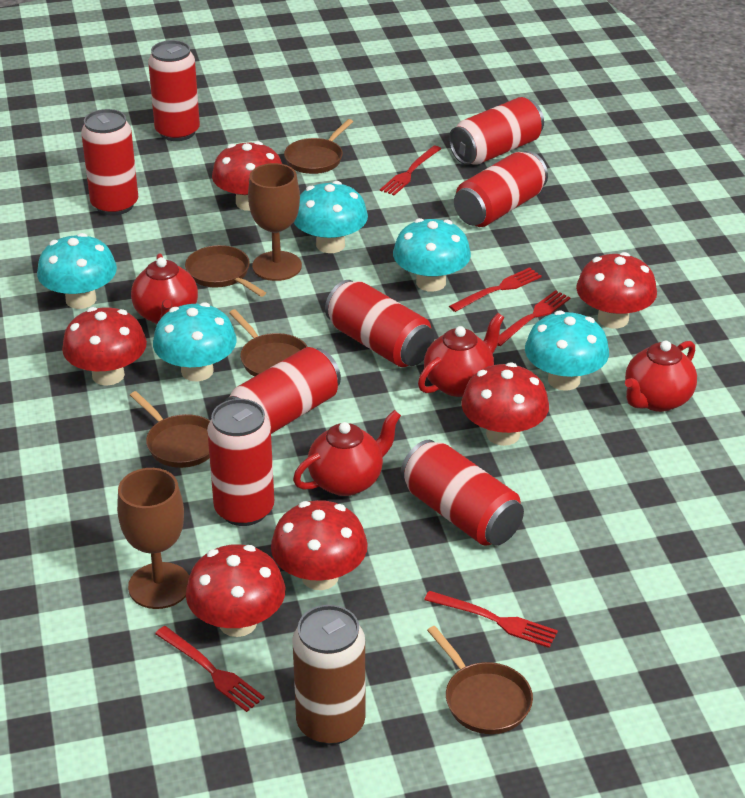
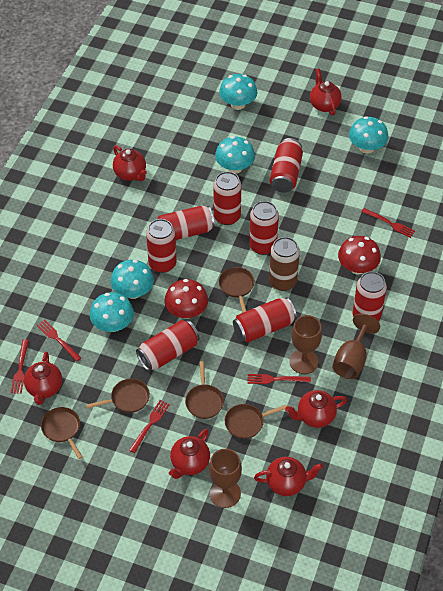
brown goblet: [117,468,189,609] [248,163,302,281] = 2 -> [209,449,242,508] [289,315,322,374] [332,313,380,379] = 3
red mushroom: [62,307,147,386] [186,544,285,637] [212,141,282,211] [271,500,368,590] [461,362,549,446] [576,252,657,328] = 6 -> [164,279,208,319] [338,236,381,275] = 2
red teapot: [131,254,198,324] [293,410,401,496] [418,313,504,397] [625,341,697,412] = 4 -> [24,352,62,405] [113,145,147,181] [169,429,210,479] [254,457,323,496] [285,390,347,428] [310,69,342,116] = 6

